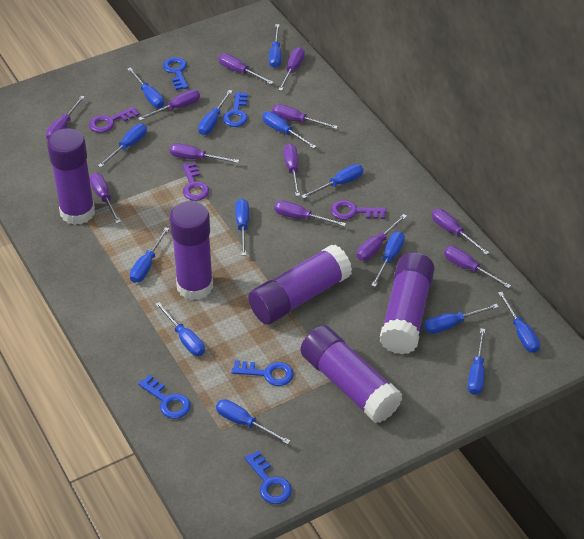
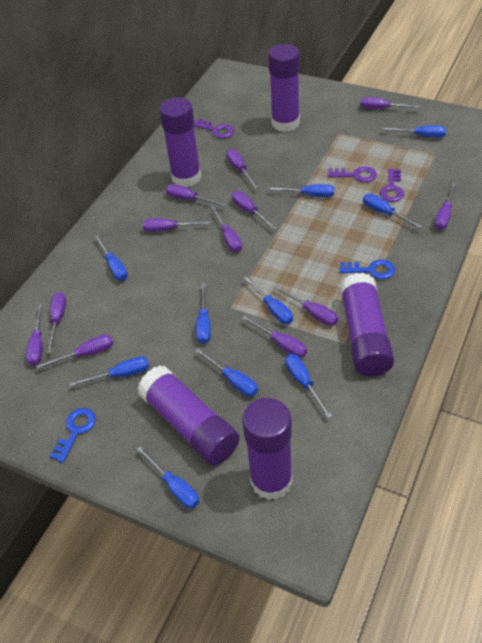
blue key: [138,375,191,419] [163,57,188,90] [223,92,248,127] [232,360,294,386] [244,450,292,504] = 5 -> [49,408,96,463] [340,259,395,279] = 2
blue screwdriver: [98,124,147,167] [127,67,164,108] [130,227,169,283] [155,302,205,356] [198,90,232,135] [216,399,290,445] [235,199,249,256] [262,111,316,149] [269,24,281,68] [301,164,363,199] [371,231,405,287] [424,304,499,334] [468,328,485,395] [498,292,540,353] = 14 -> [69,356,149,387] [94,235,128,281] [136,446,199,508] [195,348,258,397] [196,283,211,344] [244,276,293,324] [268,184,334,197] [285,354,332,418] [363,194,422,229] [382,125,446,138] = 10

